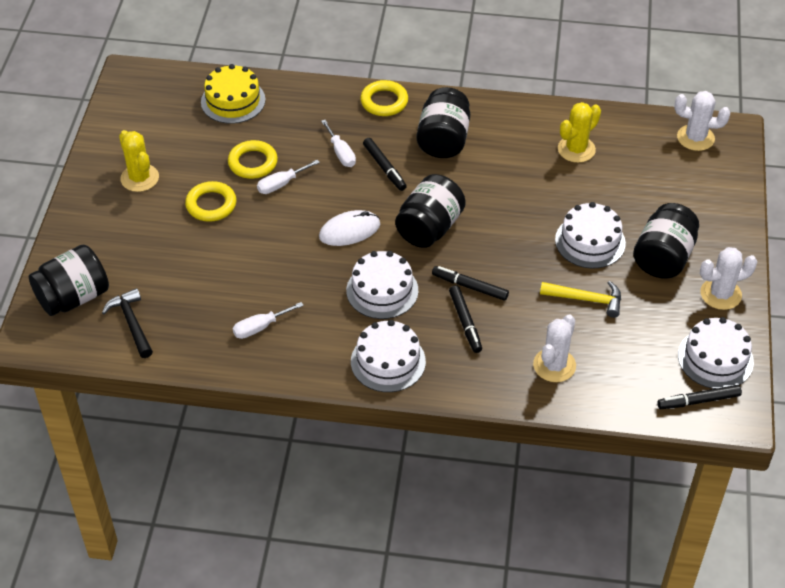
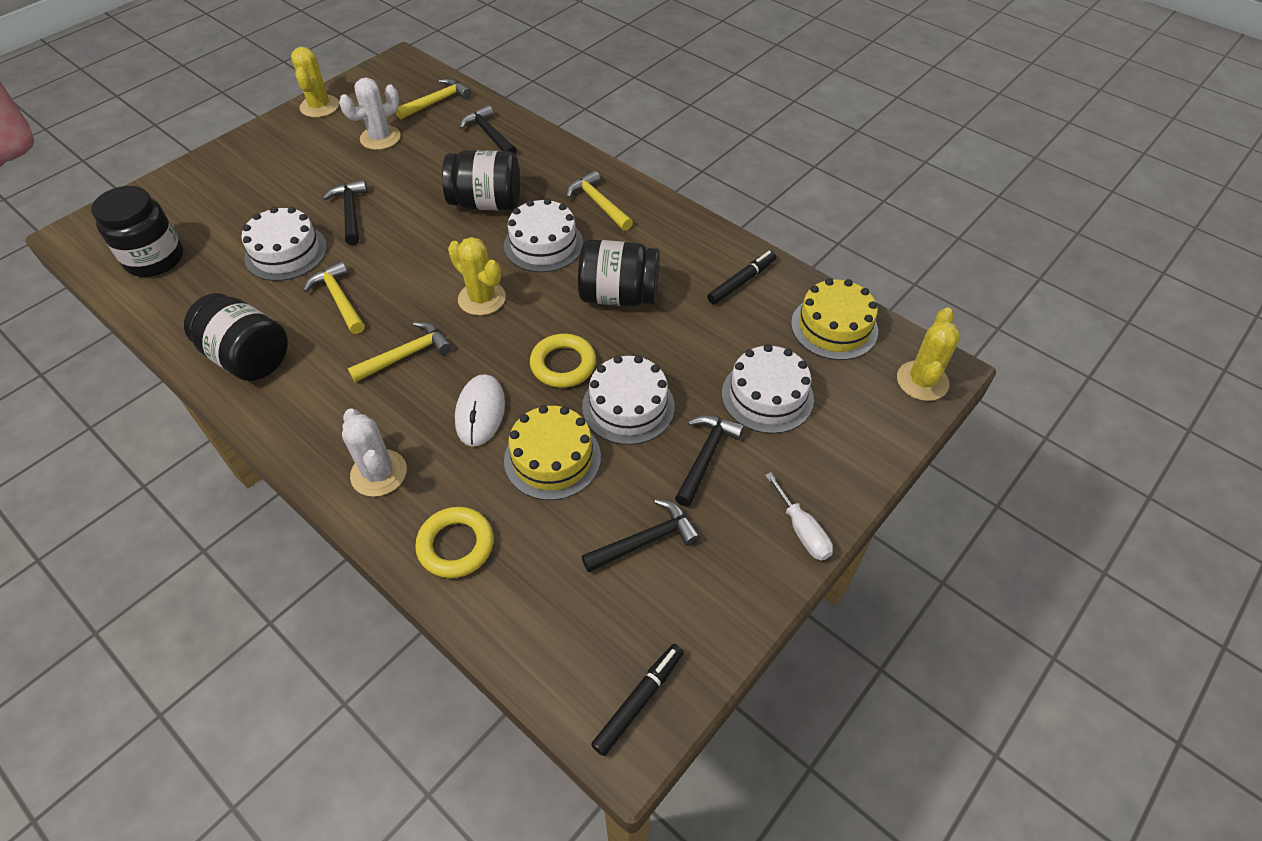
black hammer: [102,288,153,358] = 1 -> [323,180,368,245] [459,105,517,155] [581,499,701,573] [675,415,744,507] = 4
black marker: [363,138,407,191] [432,266,509,301] [449,285,482,353] [657,385,742,409] = 4 -> [591,644,684,756] [707,251,776,304] = 2
white cactus: [533,315,576,382] [674,91,730,151] [700,247,758,310] = 3 -> [339,78,401,150] [342,408,407,497] = 2
white screwdriver: [233,302,304,339] [257,160,320,194] [321,120,356,167] = 3 -> [765,472,833,561] = 1
yellow cactus: [119,130,159,192] [558,102,601,163] = 2 -> [291,47,339,118] [448,237,506,316] [897,308,960,401] = 3
yellow cake: [201,64,266,124] = 1 -> [504,405,601,500] [791,278,878,360] = 2
yellow hammer: [540,281,621,318] = 1 -> [303,261,365,334] [348,322,452,382] [396,78,472,119] [566,171,633,231] = 4
yellow ring: [185,181,236,222] [228,140,278,179] [360,80,408,116] = 3 -> [415,507,494,578] [530,334,596,388] = 2

